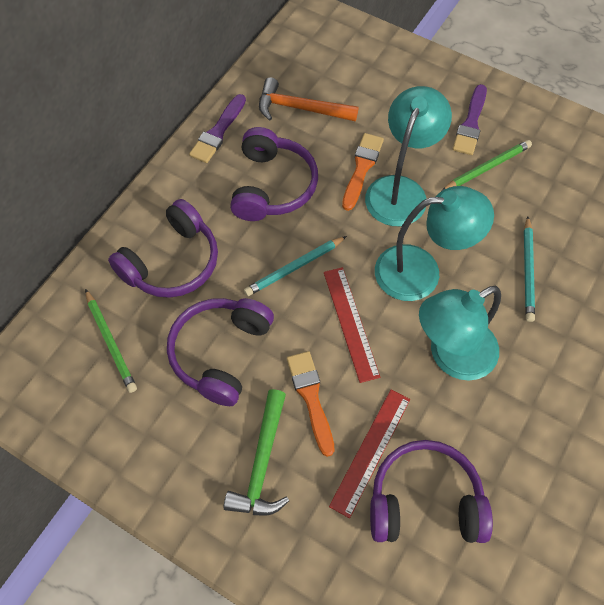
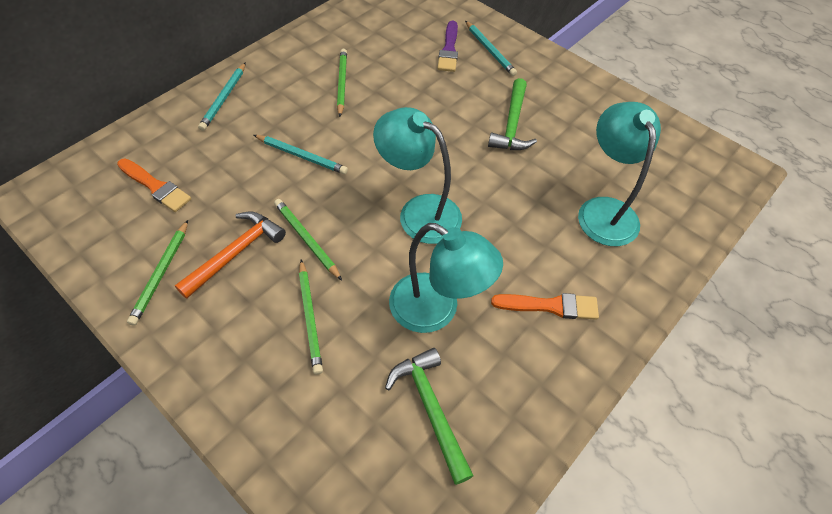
green hammer: [224,389,289,515] = 1 -> [385,348,473,485] [488,78,537,150] = 2
green pencil: [85,289,137,393] [441,140,532,191] = 2 -> [127,220,188,326] [274,199,342,280] [299,260,323,375] [337,49,347,117] = 4
purple brush: [189,94,246,163] [453,84,487,155] = 2 -> [437,20,458,72] = 1
purple headphones: [108,199,218,298] [167,298,274,406] [230,127,318,221] [370,440,493,543] = 4 -> none = 0
red ruler: [324,267,380,383] [329,390,410,518] = 2 -> none = 0
turquoise pencil: [244,236,347,296] [524,216,535,322] = 2 -> [198,62,246,131] [254,135,348,174] [465,21,517,76] = 3

